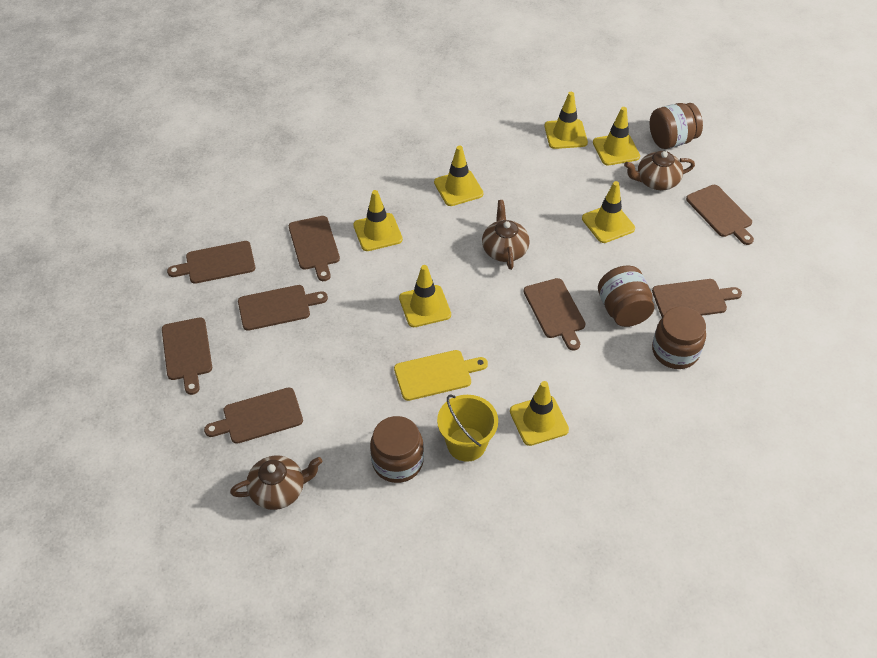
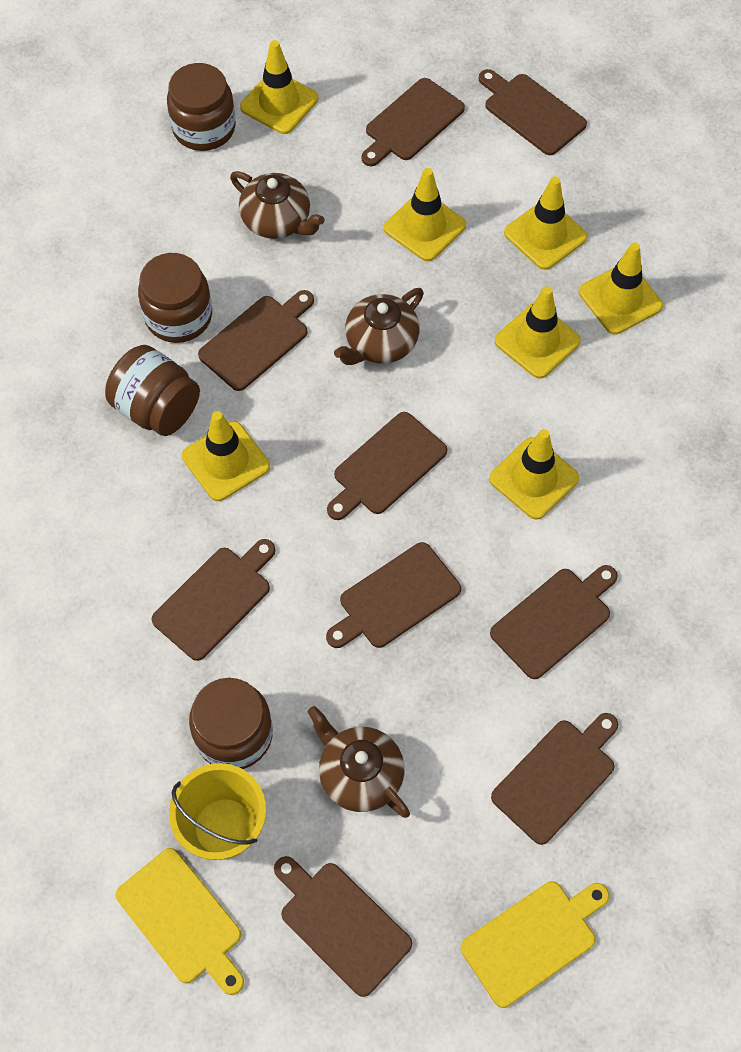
brown cutting board: [162,317,212,395] [167,241,255,284] [204,388,303,444] [238,285,328,331] [289,216,340,281] [523,278,586,351] [652,279,742,318] [686,185,754,245] = 8 -> [152,539,275,661] [198,290,314,391] [274,856,412,997] [326,542,461,648] [327,412,447,520] [361,78,465,166] [479,69,587,155] [490,565,618,679] [491,713,618,845] = 9
yellow cutting board: [394,350,488,401] = 1 -> [116,848,244,995] [460,881,609,1008] = 2

